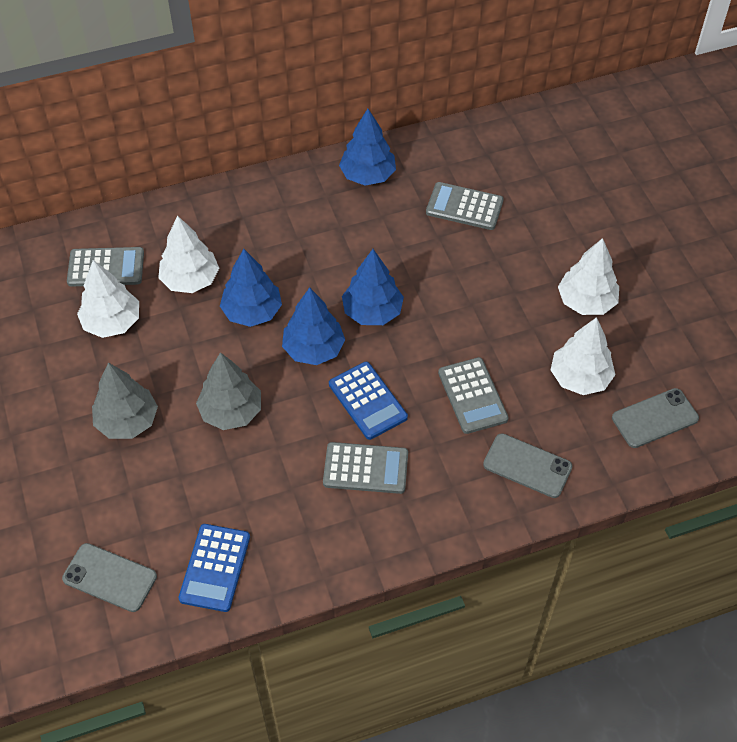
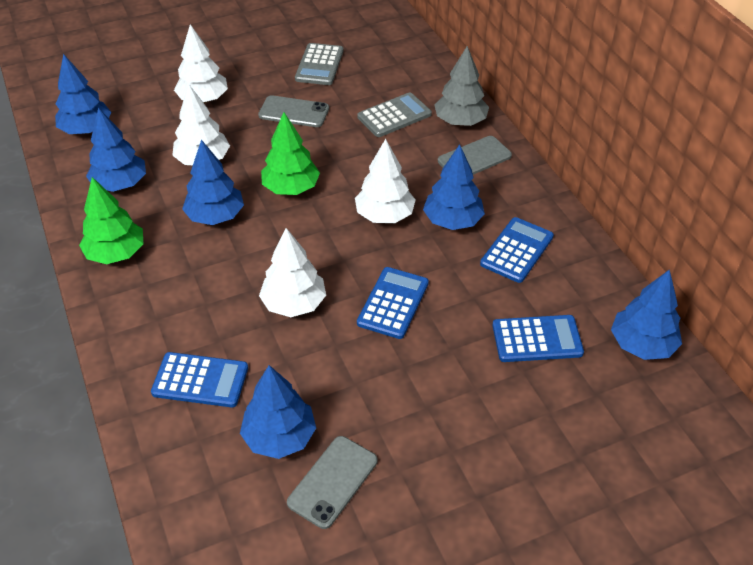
blue calculator: [179,524,250,612] [329,362,408,440] = 2 -> [151,352,248,407] [357,267,429,339] [480,217,554,283] [492,315,584,362] = 4
blue tree: [220,249,282,327] [282,288,345,365] [339,109,396,186] [342,249,404,325] = 4 -> [55,54,111,134] [86,108,146,192] [182,140,244,225] [240,365,316,459] [423,144,485,230] [611,269,682,360] = 6
green tree: none = 0 -> [79,177,143,264] [261,112,320,195] = 2
grey calculator: [67,247,144,287] [323,442,408,494] [426,182,504,230] [438,357,509,434] = 4 -> [295,43,344,85] [357,92,432,137] = 2
grey tree: [92,363,158,439] [196,352,261,430] = 2 -> [434,46,489,126] = 1

